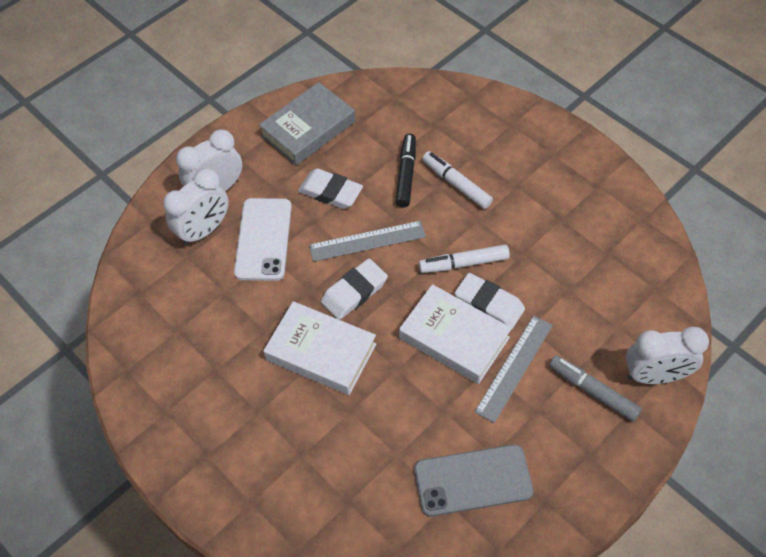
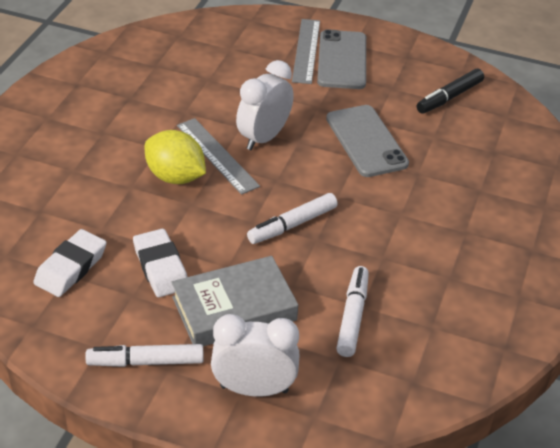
grey marker: [549,356,642,422] = 1 -> none = 0
grey phone: [414,444,534,517] = 1 -> [317,29,366,89] [326,105,409,177] = 2
white book: [263,301,376,395] [399,284,512,384] = 2 -> none = 0
white clock: [163,168,229,246] [176,129,242,191] [626,327,709,384] = 3 -> [211,314,299,397] [236,60,294,150] = 2
white eraser: [298,169,363,209] [321,259,388,320] [455,273,525,330] = 3 -> [33,229,107,297] [133,229,187,297] = 2
white marker: [419,245,510,273] [422,151,493,209] = 2 -> [85,344,204,367] [247,193,338,244] [336,266,369,357] = 3
white phone: [234,198,292,281] = 1 -> none = 0
yellow lemon: none = 0 -> [145,130,206,184] = 1

